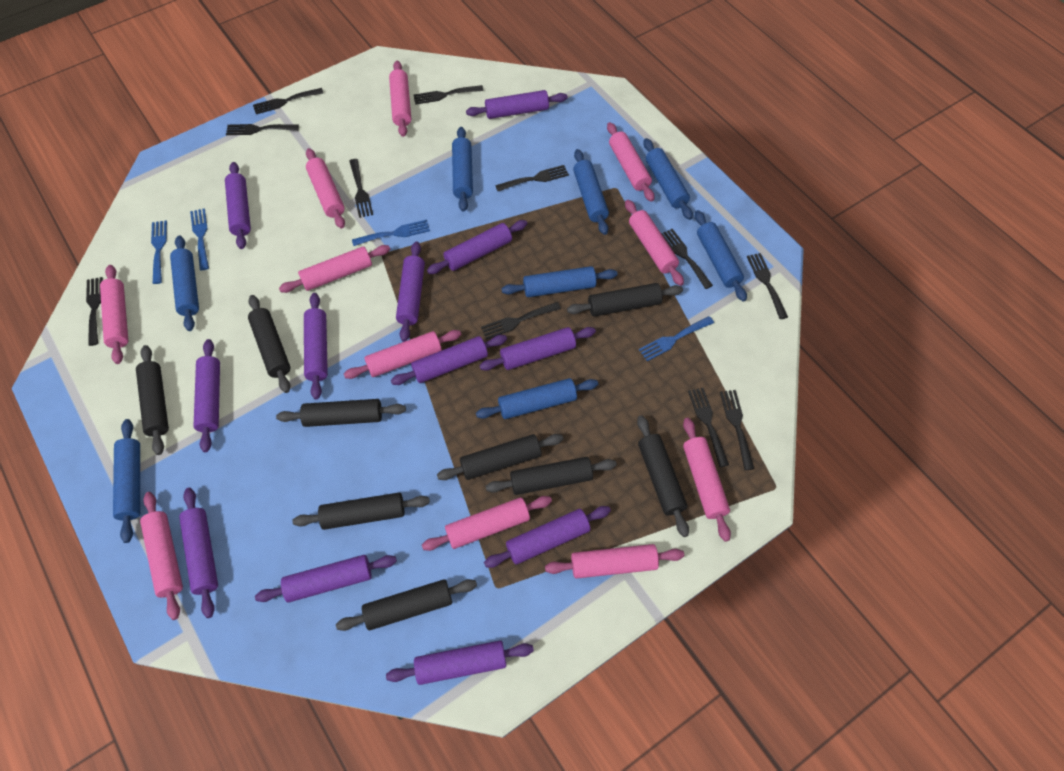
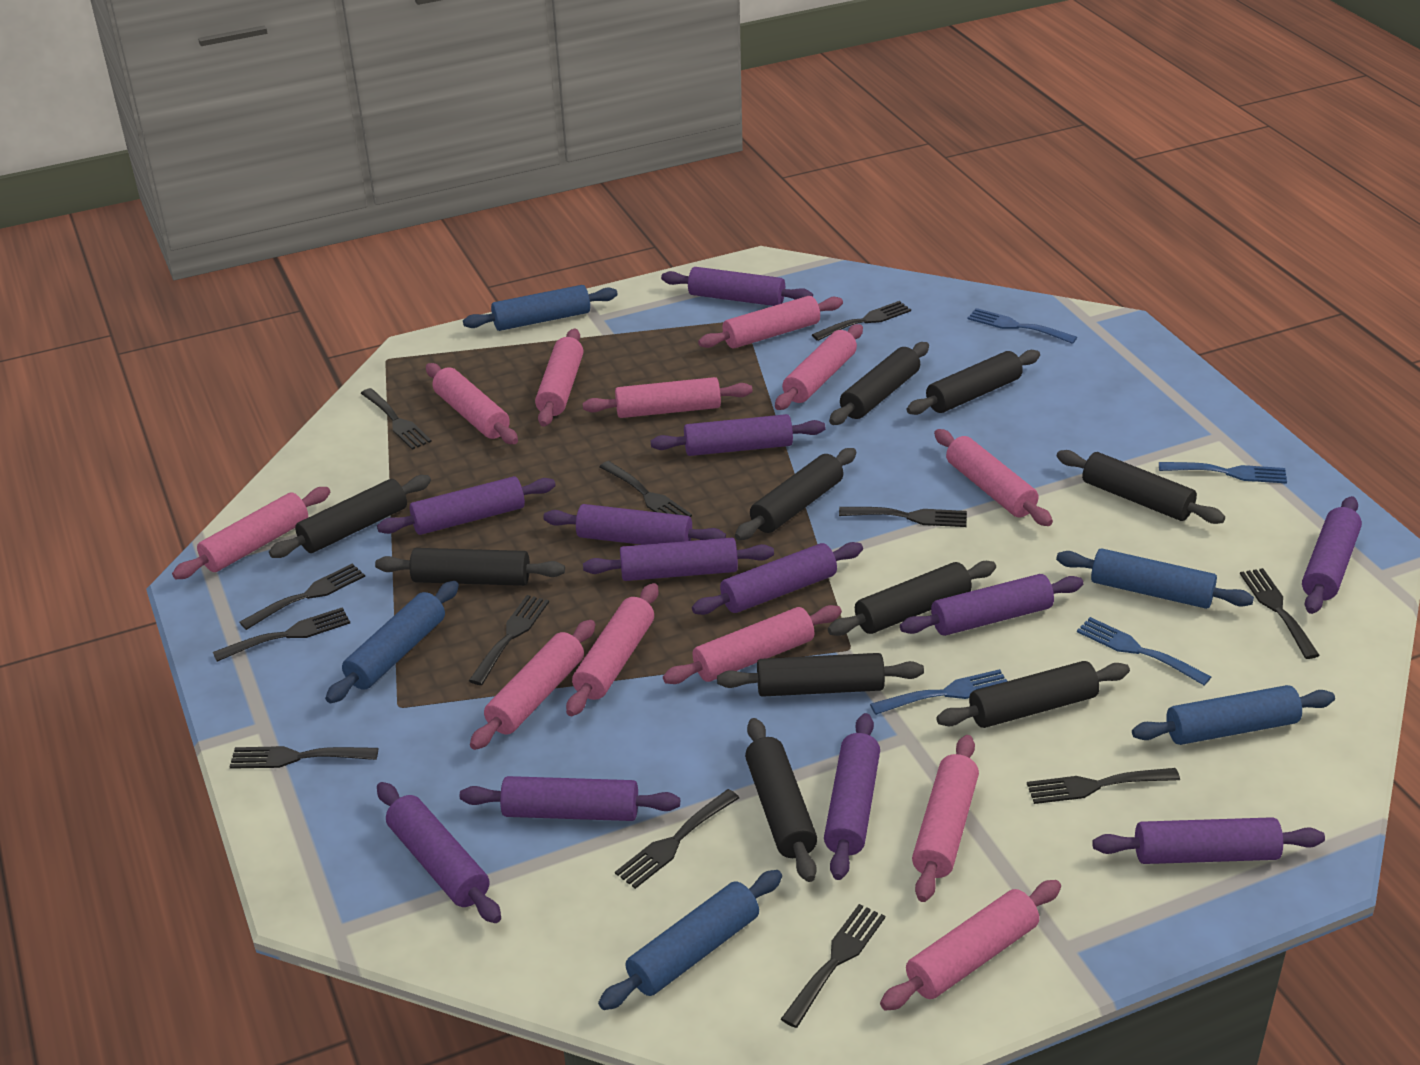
black fork: [86,277,103,346] [226,124,299,135] [253,88,323,114] [349,159,373,218] [413,85,483,105] [481,302,561,339] [495,165,569,191] [661,229,713,289] [688,388,729,467] [720,390,754,470] [747,253,788,319] = 11 -> [213,607,350,662] [229,746,378,769] [240,563,365,630] [361,388,432,450] [469,595,549,685] [599,461,692,517] [615,789,739,889] [781,904,885,1028] [812,301,911,341] [839,507,967,527] [1027,768,1180,804] [1240,568,1320,659] = 12
black rolling pin: [136,345,169,455] [248,295,291,393] [276,399,406,427] [293,493,430,530] [336,579,477,631] [437,434,563,480] [486,457,617,495] [567,283,683,317] [637,415,689,537] = 9 -> [269,475,431,558] [375,548,565,586] [717,653,924,697] [735,448,856,540] [745,718,817,882] [828,561,996,636] [829,342,929,425] [907,350,1040,415] [936,661,1130,728] [1057,450,1225,524] = 10
blue rolling pin: [113,419,140,543] [170,235,199,331] [452,127,473,212] [476,378,598,419] [501,266,618,297] [573,149,609,235] [643,138,693,220] [695,210,747,302] = 8 -> [325,581,459,704] [463,285,618,331] [598,870,782,1010] [1056,548,1254,609] [1132,685,1335,745] = 5
pink rolling pin: [100,265,128,364] [140,492,183,620] [279,245,390,293] [306,148,345,229] [344,330,461,379] [389,61,411,137] [422,496,552,551] [545,544,684,579] [607,122,655,202] [625,200,684,286] [683,418,731,542] = 11 -> [172,487,330,579] [426,363,518,444] [470,620,595,750] [535,329,583,427] [566,583,659,716] [583,377,753,418] [663,605,842,684] [698,296,843,348] [775,324,863,410] [880,880,1061,1011] [912,735,979,902] [934,429,1053,526] = 12

